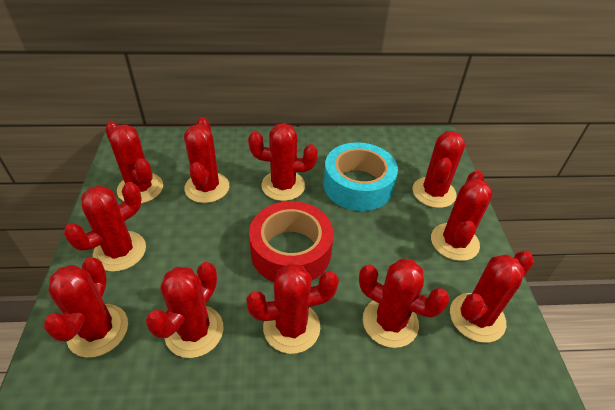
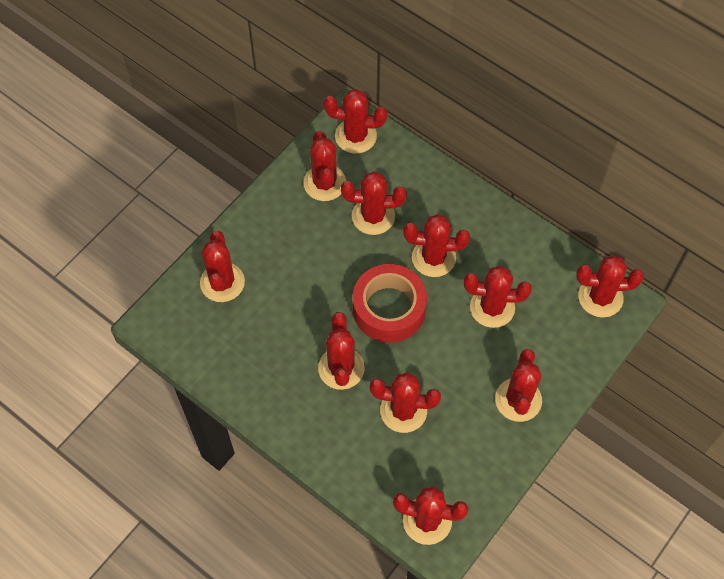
turquoise tape: [324,142,398,211] = 1 -> none = 0

